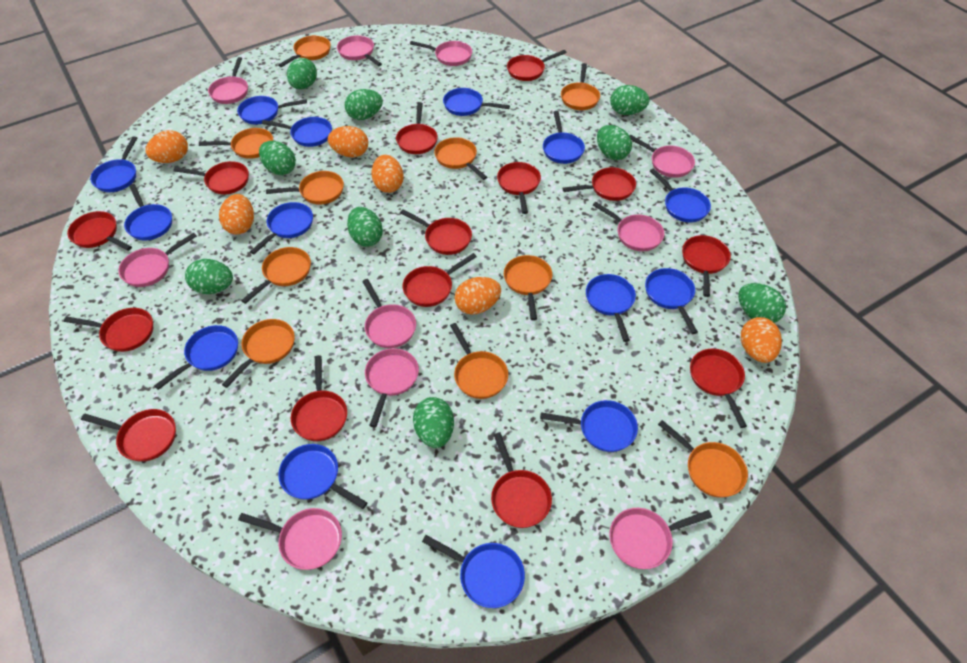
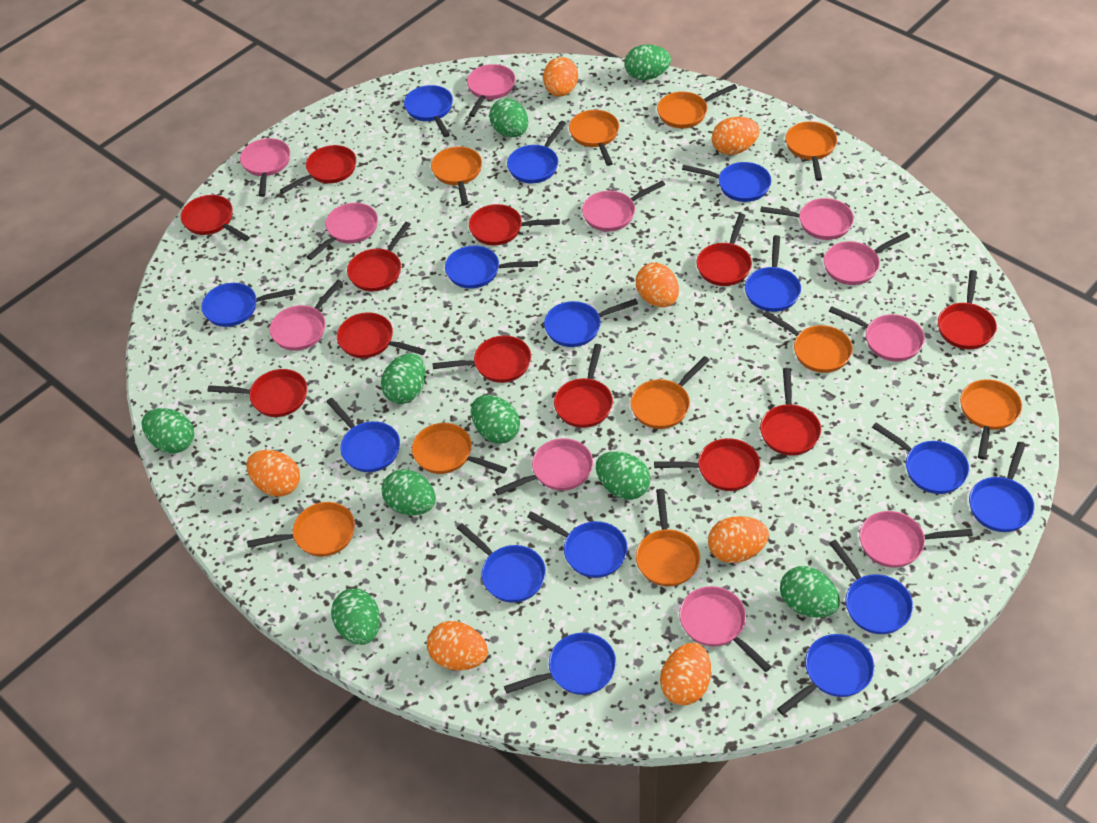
blue pan: [90,136,137,192] [124,184,172,241] [154,325,238,390] [237,96,307,125] [250,202,313,254] [262,117,332,147] [278,444,368,509] [422,535,525,608] [443,88,510,116] [540,400,638,452] [543,111,585,164] [586,274,636,342] [645,268,698,334] [650,168,711,222] = 14 -> [201,283,296,327] [326,398,400,472] [404,85,453,137] [445,245,538,289] [457,523,546,603] [504,633,616,695] [507,121,566,183] [527,511,628,578] [544,298,638,347] [682,162,771,202] [745,235,801,312] [777,634,875,715] [829,540,913,634] [872,422,969,494] [969,442,1035,532] = 15
orange egg: [146,130,188,163] [219,194,254,235] [328,126,368,157] [371,155,404,193] [455,277,501,315] [741,317,782,363] = 6 -> [246,450,300,497] [427,621,488,671] [543,57,578,97] [636,263,679,307] [660,643,711,705] [708,516,769,563] [712,117,760,155] = 7
pink pan: [118,233,197,287] [208,57,248,104] [238,508,342,570] [337,35,382,66] [362,279,416,348] [365,348,419,428] [410,41,472,66] [593,202,664,251] [609,508,712,569] [629,135,695,178] = 10 -> [240,138,290,197] [270,280,343,351] [306,203,378,260] [467,64,515,117] [495,438,593,495] [582,181,665,232] [679,586,771,672] [760,198,854,240] [824,232,910,285] [829,306,925,362] [859,511,973,568] = 11
red pan: [64,308,153,352] [67,211,132,251] [81,409,176,462] [173,161,249,194] [291,355,347,441] [396,102,438,154] [400,209,472,255] [403,253,477,307] [491,432,552,528] [497,162,541,214] [507,50,567,81] [562,167,636,201] [682,235,731,297] [690,349,747,428] = 14 -> [181,195,250,241] [208,369,307,417] [280,145,356,194] [337,312,426,358] [347,222,411,291] [432,335,531,383] [469,204,560,246] [554,344,613,428] [654,438,760,491] [696,213,752,286] [760,368,821,456] [938,270,997,349] = 12

